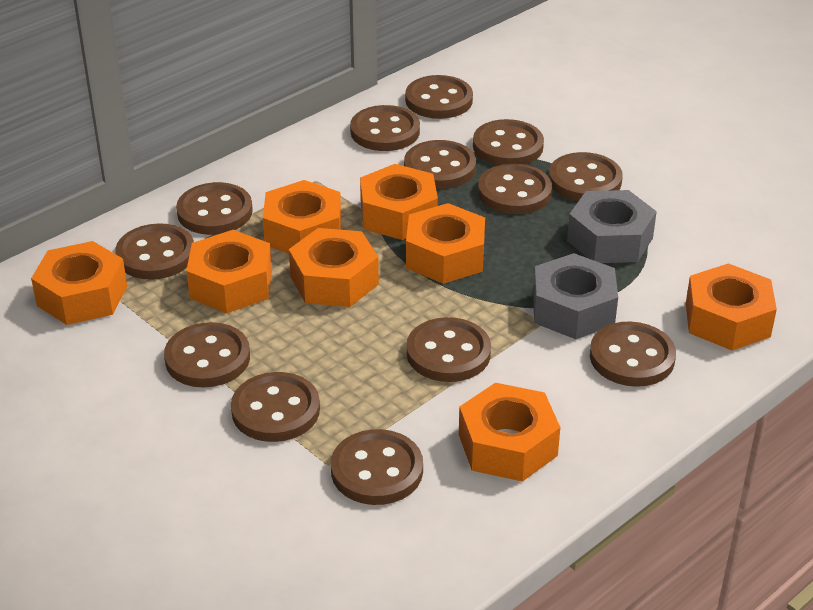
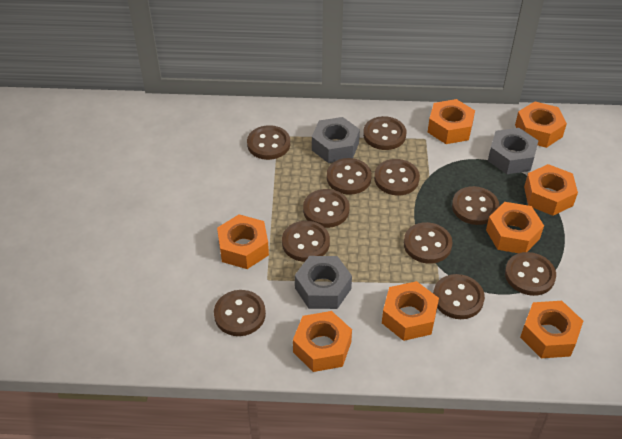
brown button: [116,223,194,280] [164,322,250,388] [176,182,253,235] [231,372,320,442] [331,429,423,505] [350,105,420,151] [404,140,476,189] [405,75,473,119] [406,317,491,382] [473,119,544,165] [478,163,552,214] [549,152,623,201] [590,321,676,387] = 13 -> [214,290,266,336] [247,125,290,160] [282,221,330,262] [303,189,350,228] [327,158,372,195] [363,116,406,150] [374,159,420,195] [404,222,452,264] [433,274,485,319] [452,186,499,225] [505,252,556,296] = 11
grey nut: [533,253,618,339] [567,190,657,263] = 2 -> [295,256,352,309] [312,117,360,163] [488,128,538,174] = 3

